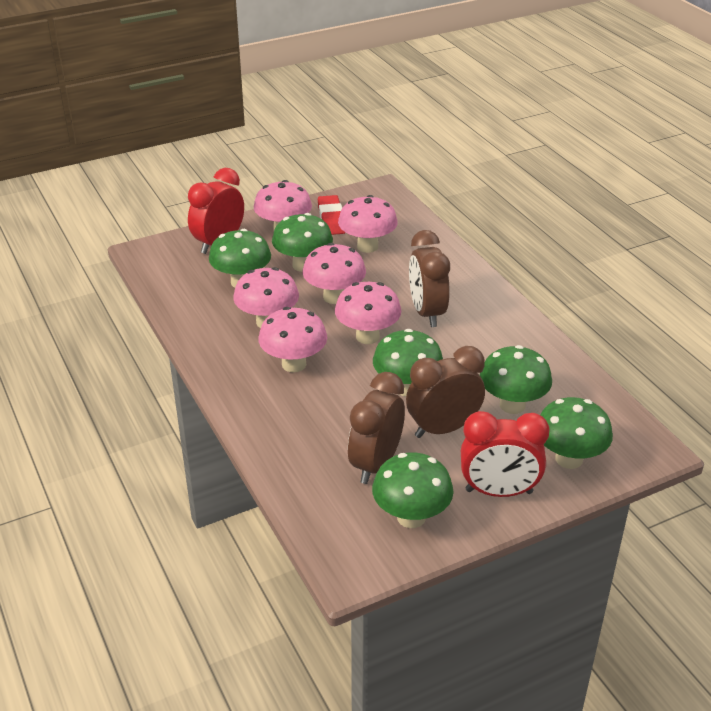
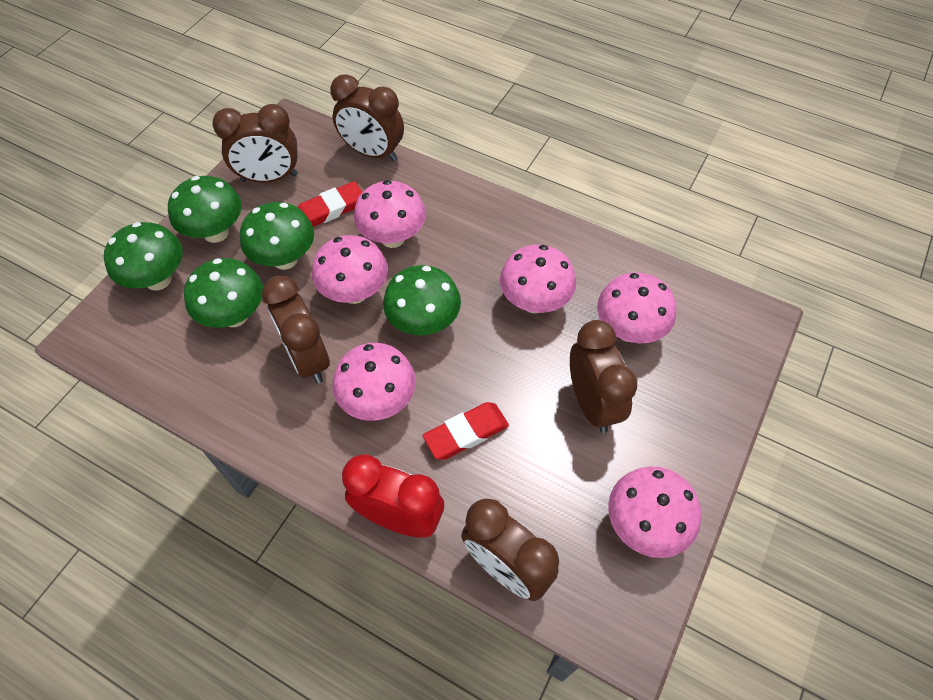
brown clock: [348,372,405,484] [406,346,485,438] [409,230,450,327] = 3 -> [212,104,298,183] [262,276,330,383] [330,74,404,162] [461,499,559,601] [570,320,637,433] = 5
green mushroom: [209,229,271,287] [272,213,333,272] [372,452,454,528] [373,329,443,396] [480,345,552,414] [540,397,613,469] = 6 -> [104,222,183,290] [168,176,242,243] [184,258,263,328] [240,202,314,270] [383,265,461,336] = 5
red clock: [188,168,244,254] [461,411,550,497] = 2 -> [342,454,444,538] = 1
red eraser: [318,195,346,235] = 1 -> [298,181,362,227] [423,402,509,460] = 2

